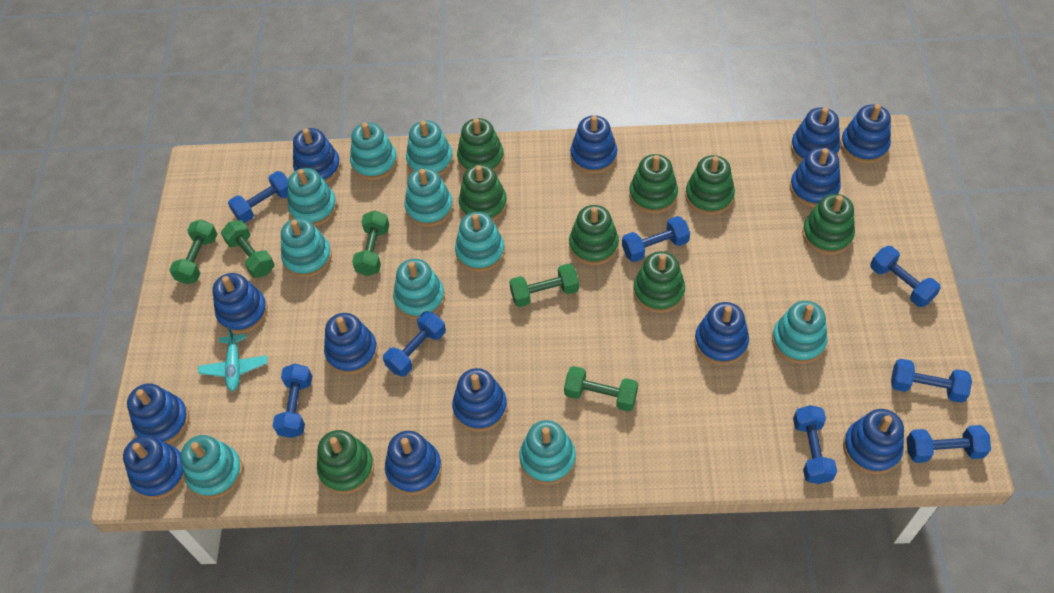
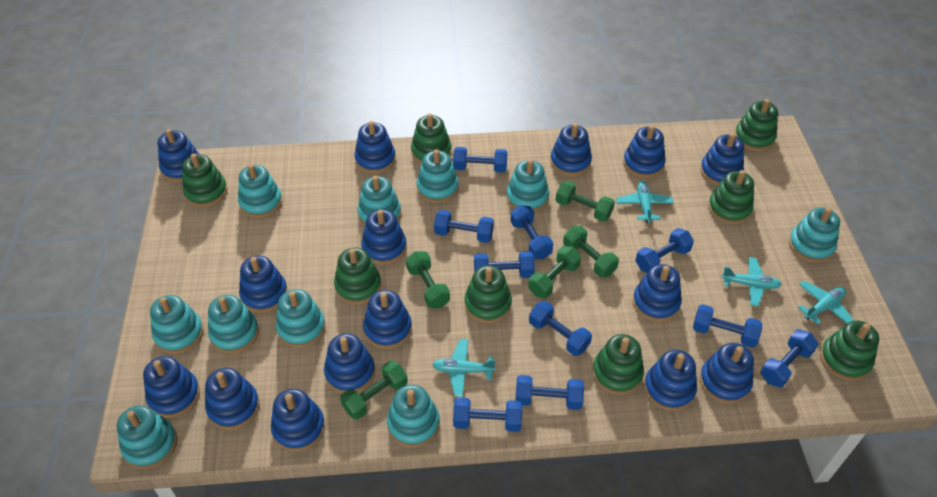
blue dumbbell: [228,171,288,223] [273,364,312,438] [383,311,446,377] [622,216,690,262] [793,405,837,484] [870,246,941,307] [891,359,972,403] [907,425,991,463] = 8 -> [434,210,494,243] [453,147,508,173] [453,397,522,432] [474,251,535,278] [510,205,554,259] [515,375,584,410] [529,301,592,356] [635,228,694,273] [693,304,762,348] [760,329,818,388] = 10
blue stacking toy: [123,436,185,499] [127,383,189,444] [212,273,268,334] [293,128,341,184] [324,313,378,375] [385,431,442,495] [452,368,507,432] [570,115,617,174] [695,302,749,365] [790,147,841,207] [791,107,840,162] [840,104,891,164] [843,409,904,474] = 13 -> [143,356,200,418] [158,129,200,182] [205,368,260,430] [239,255,288,313] [271,389,325,452] [324,333,375,393] [354,121,396,174] [361,209,407,265] [363,290,412,349] [550,123,592,176] [623,125,666,178] [633,264,682,322] [644,350,697,411] [699,343,754,404] [700,133,744,185] = 15
turquoise plane: [198,326,268,391] = 1 -> [432,339,496,397] [616,181,674,223] [721,257,782,306] [798,280,854,324] = 4

